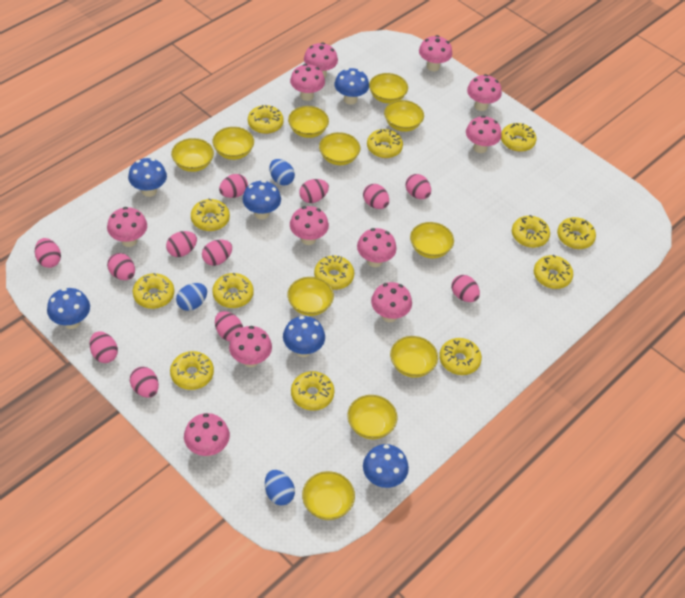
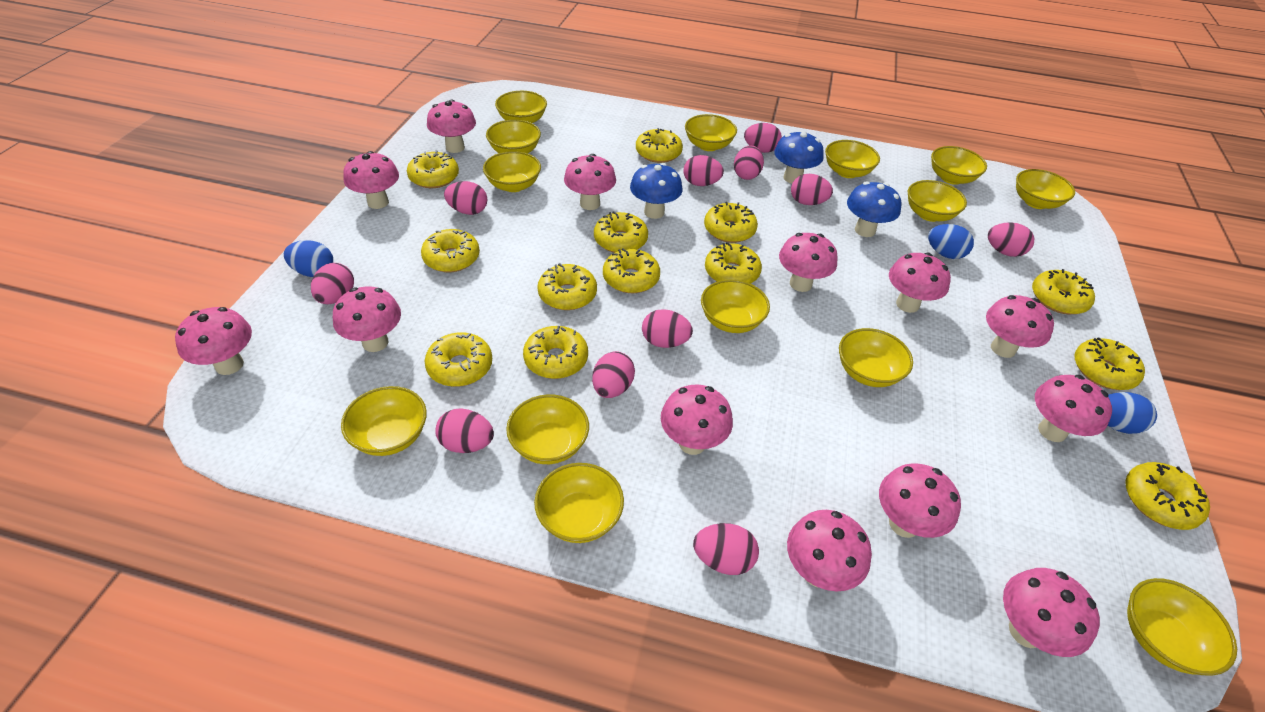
blue mushroom: [47,288,90,329] [128,158,167,197] [242,180,281,219] [283,316,325,357] [334,68,369,105] [363,444,409,488] = 6 -> [630,163,682,219] [774,131,824,184] [847,182,901,237] = 3
pink egg: [35,238,61,268] [90,331,118,363] [107,253,135,280] [130,367,159,398] [166,231,197,257] [202,240,232,266] [215,311,243,341] [219,174,248,198] [299,179,329,203] [363,184,389,209] [405,174,431,199] [451,275,480,302] = 12 -> [311,263,354,304] [435,408,494,453] [444,181,487,215] [592,351,635,398] [642,309,693,348] [683,155,724,186] [693,523,759,575] [734,145,764,180] [744,123,782,153] [791,174,833,205] [988,222,1034,257] = 11
pink mushroom: [107,207,147,247] [184,413,230,456] [229,326,272,367] [290,64,325,101] [290,206,329,245] [304,42,338,78] [357,228,397,268] [371,282,412,322] [419,35,452,71] [466,116,502,153] [467,74,502,111] = 11 -> [175,307,252,375] [333,287,401,352] [343,151,399,209] [427,99,476,153] [564,154,616,210] [661,384,733,455] [779,233,838,292] [787,510,872,592] [879,463,961,538] [889,253,951,313] [986,295,1054,358] [1003,568,1100,657] [1035,375,1112,442] = 13
yellow bowl: [171,138,214,172] [213,127,254,160] [287,277,334,316] [288,106,329,138] [302,471,355,520] [319,132,360,165] [347,395,397,440] [369,73,408,104] [384,100,424,132] [390,336,438,378] [410,222,454,259] = 11 -> [341,386,427,456] [483,151,541,192] [486,120,541,153] [495,91,547,123] [506,394,589,464] [534,463,624,543] [685,114,737,151] [701,280,770,333] [825,140,880,178] [839,328,913,387] [908,180,967,222] [931,146,987,185] [1016,169,1075,209] [1127,578,1237,676] = 14

